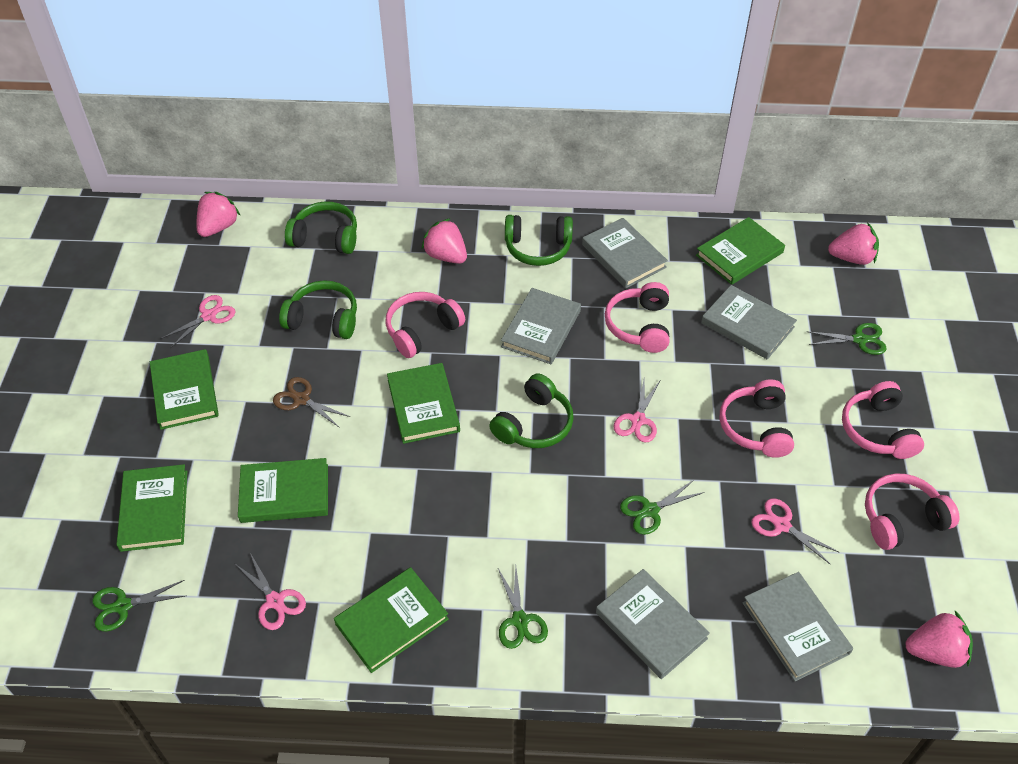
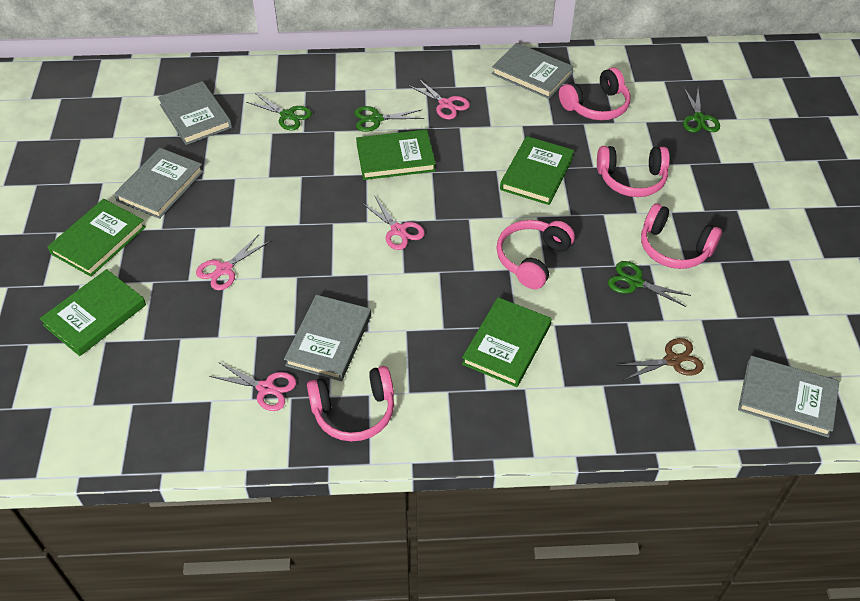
green book: [116,464,187,552] [150,349,219,430] [238,458,328,523] [334,567,449,673] [387,363,460,444] [696,217,785,285] = 6 -> [40,269,146,356] [47,199,146,277] [356,129,436,180] [462,297,552,387] [500,136,574,205] = 5
green headphones: [279,280,357,339] [285,201,357,254] [489,373,574,448] [505,215,573,266] = 4 -> none = 0
pink strawberry: [196,192,240,237] [421,218,467,264] [828,222,879,265] [905,611,973,668] = 4 -> none = 0

